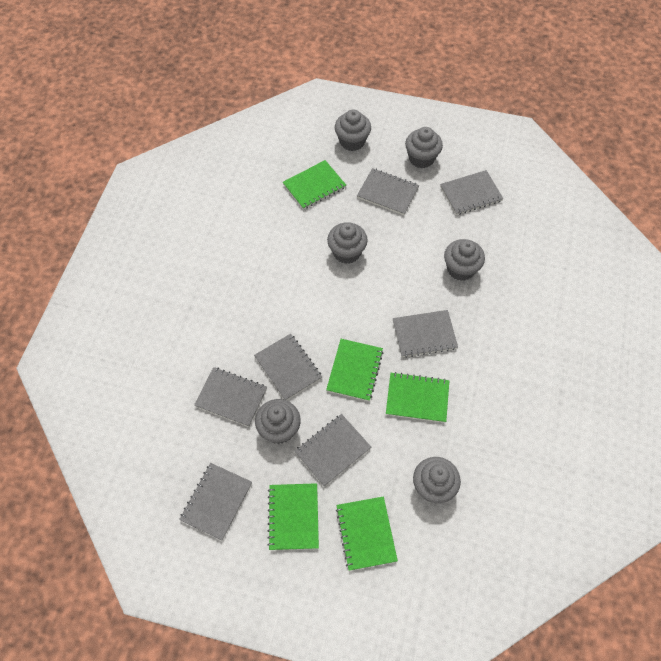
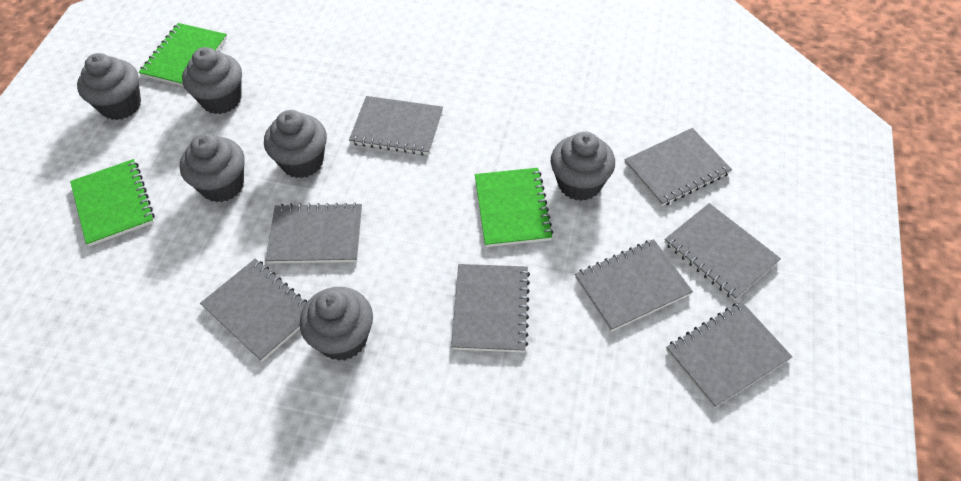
green notebook: [267,483,319,550] [283,160,346,210] [326,339,383,401] [336,496,398,571] [386,372,449,423] = 5 -> [70,159,155,247] [139,23,227,86] [475,168,553,247] = 3
grey notebook: [179,463,252,541] [194,367,267,427] [254,334,322,400] [294,414,371,487] [357,168,419,215] [393,310,458,358] [440,170,504,215] = 7 -> [200,258,307,362] [266,202,362,264] [349,96,443,155] [451,264,530,352] [575,239,693,332] [624,128,732,206] [664,203,781,301] [666,301,793,408] = 8

